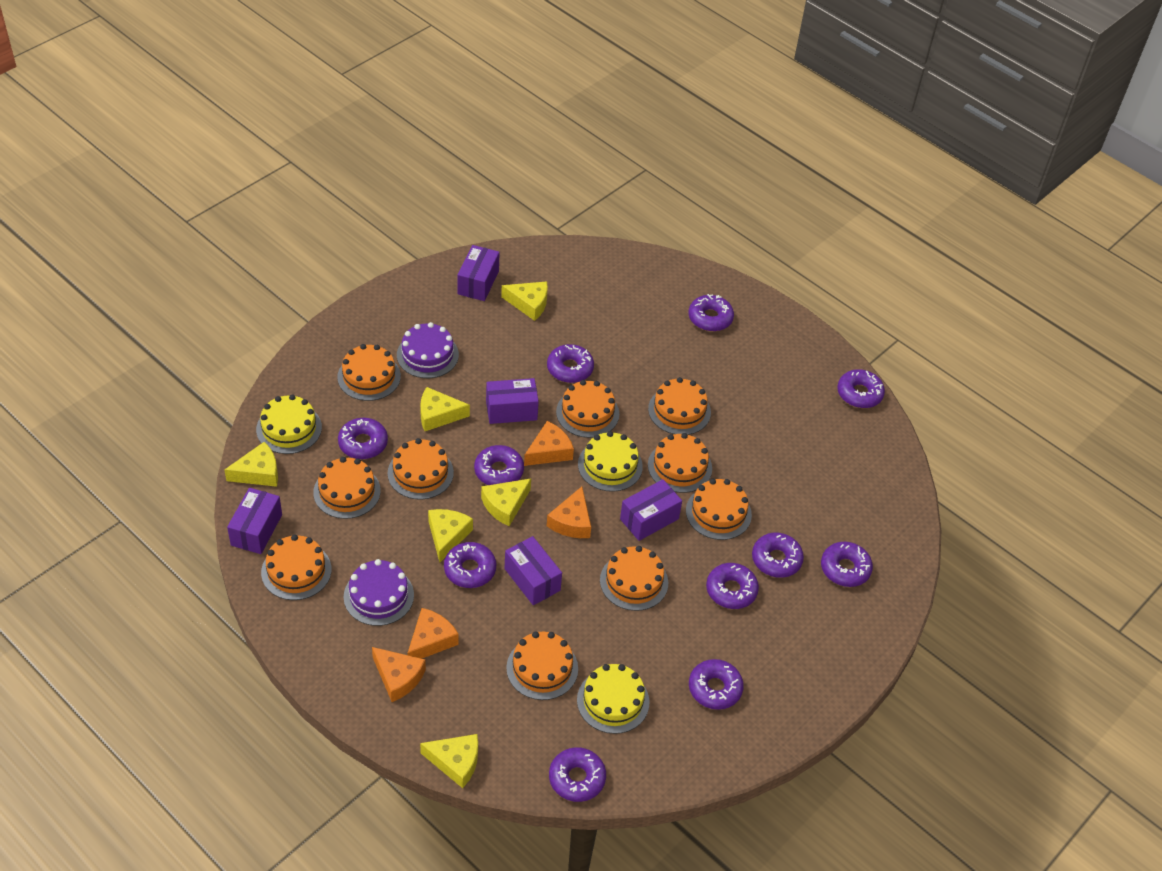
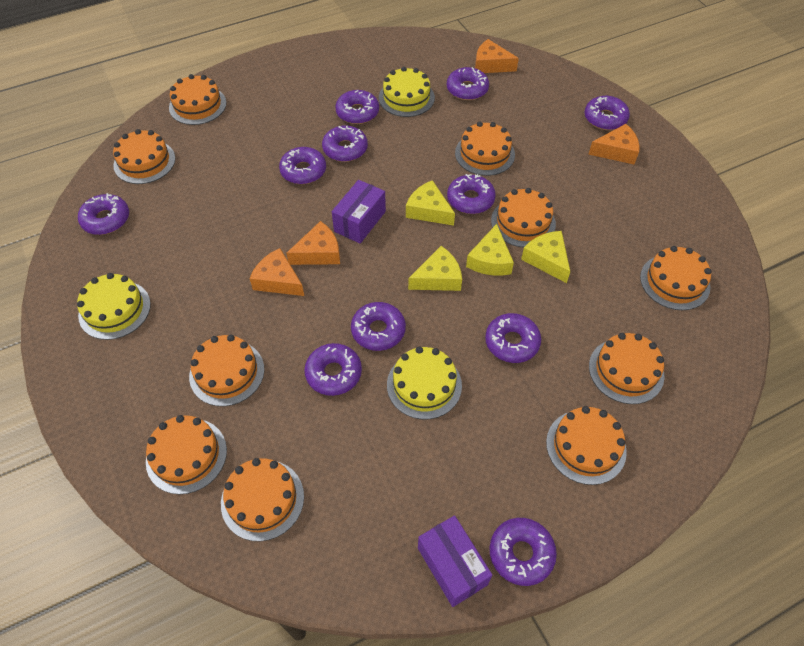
purple box: [227,488,282,554] [458,245,500,301] [486,378,539,424] [504,536,562,605] [620,479,682,541] = 5 -> [332,180,386,244] [418,515,492,607] = 2
purple cake: [344,559,414,626] [397,322,459,378] = 2 -> none = 0
yellow cheese: [225,442,278,487] [420,387,470,431] [420,734,478,788] [428,509,473,562] [481,479,531,526] [501,281,548,321] = 6 -> [406,180,455,226] [408,246,462,291] [466,224,514,276] [521,231,570,283] = 4

